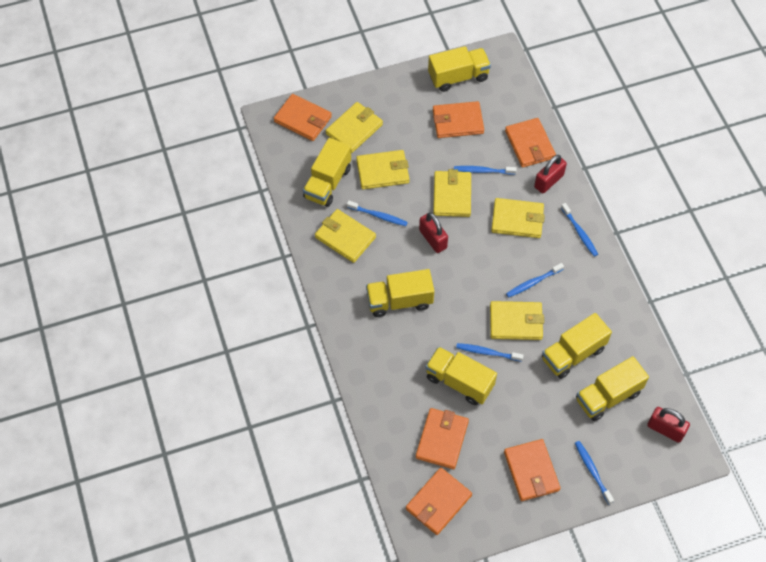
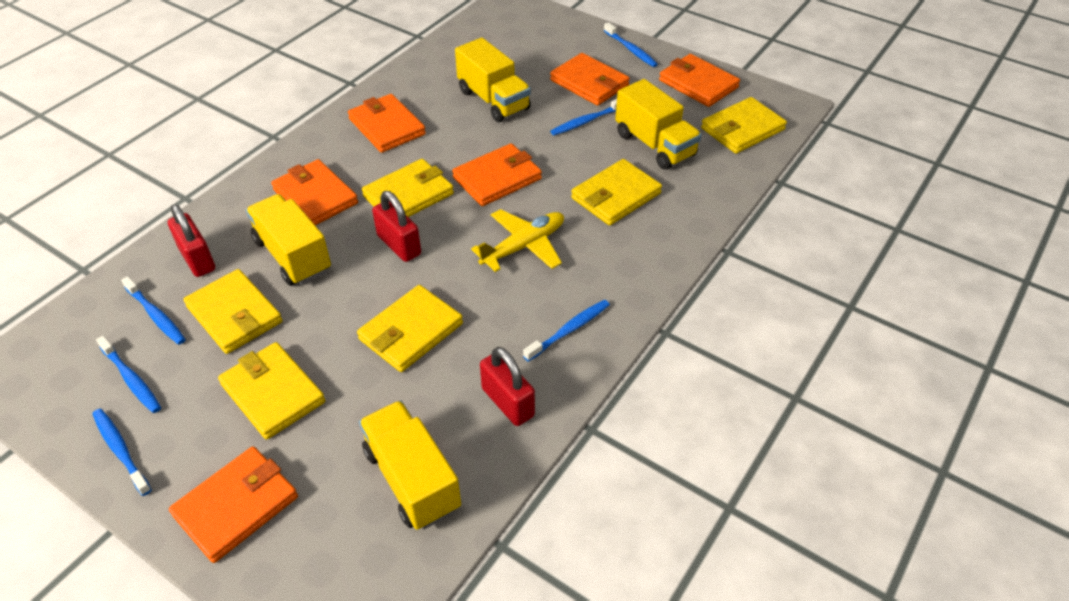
yellow plane: none = 0 -> [471,209,564,272] = 1
yellow truck: [303,138,351,207] [366,269,434,317] [426,347,497,405] [428,46,491,92] [542,313,612,379] [576,356,649,421] = 6 -> [246,194,331,286] [359,400,461,530] [455,38,531,122] [615,79,702,170] = 4

